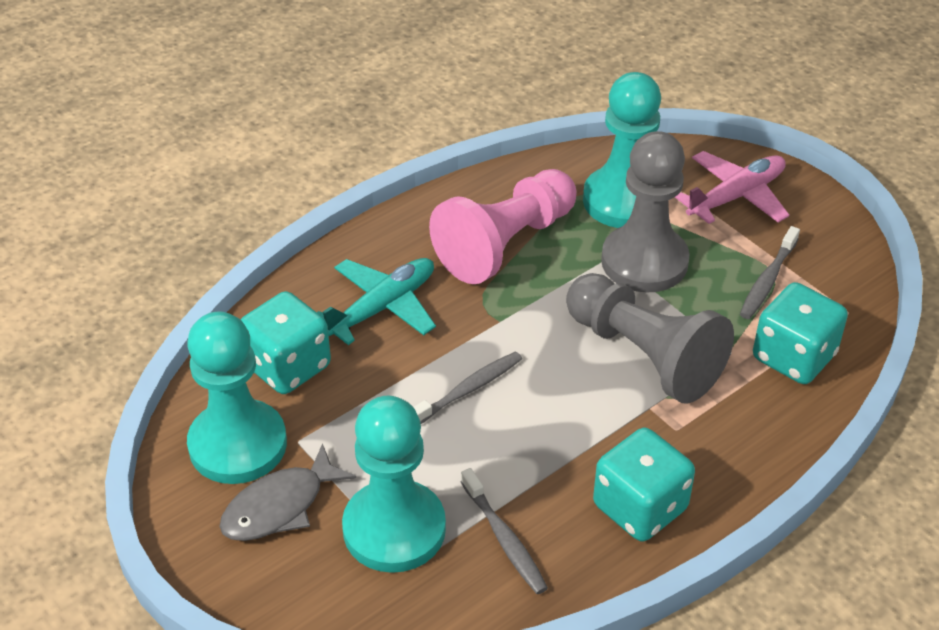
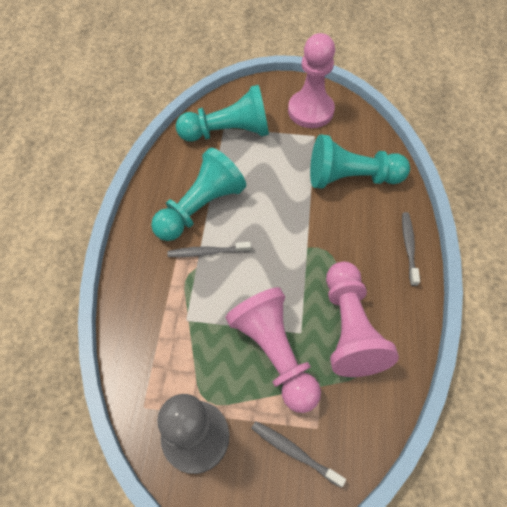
grey fish: [219,443,356,541] = 1 -> none = 0
grey pawn: [566,273,734,404] [601,131,690,293] = 2 -> [158,394,229,474] = 1
pink pawn: [429,169,577,284] = 1 -> [226,287,321,413] [288,33,335,128] [326,262,399,377] = 3
pink plane: [675,151,789,224] = 1 -> none = 0
turquoise dice: [240,291,331,394] [593,428,695,542] [753,282,848,384] = 3 -> none = 0
turquoise plane: [317,258,436,345] = 1 -> none = 0

